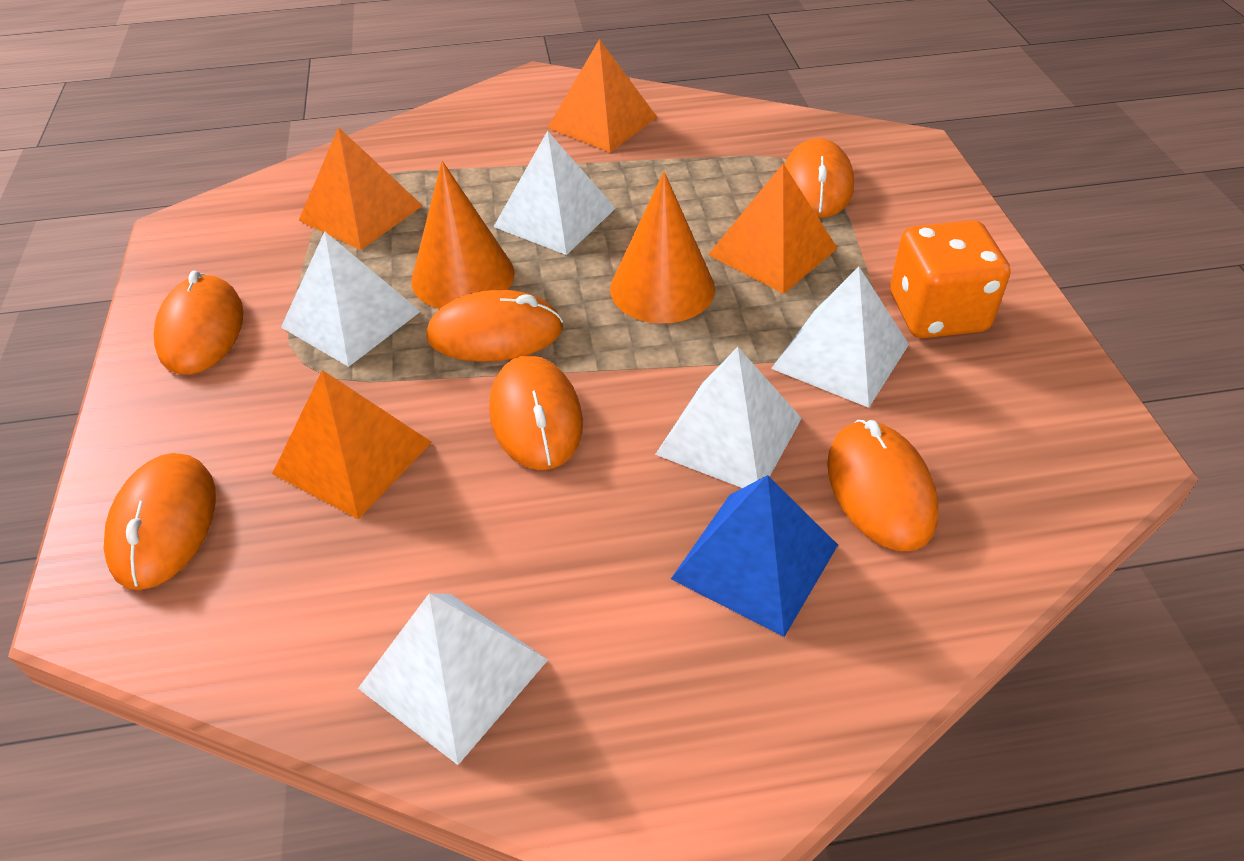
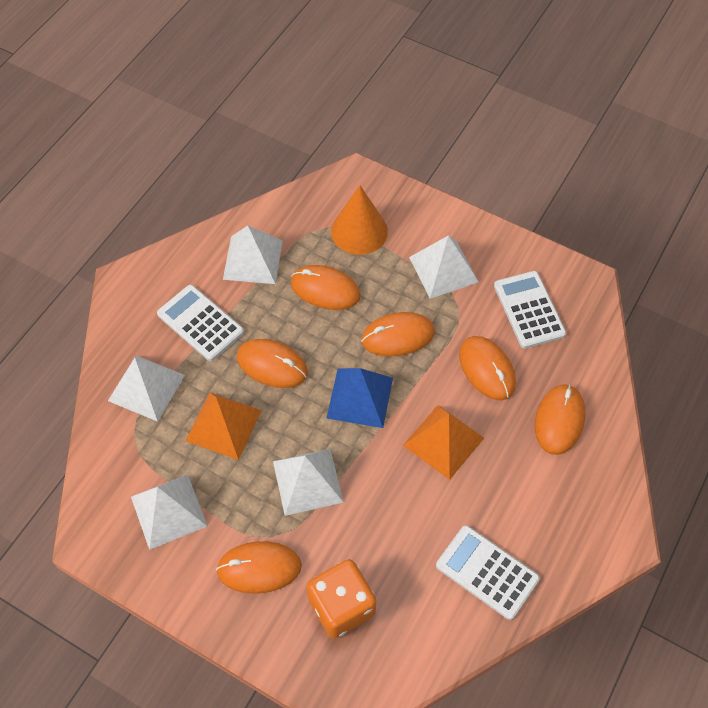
orange cone: [411,161,515,309] [610,172,715,324] = 2 -> [331,185,388,255] = 1
orange pyramid: [272,370,432,519] [299,127,423,250] [548,39,657,152] [708,163,838,294] = 4 -> [185,392,262,460] [403,405,484,480] = 2
white calculator: none = 0 -> [157,285,244,361] [436,525,540,620] [494,271,566,349] = 3

